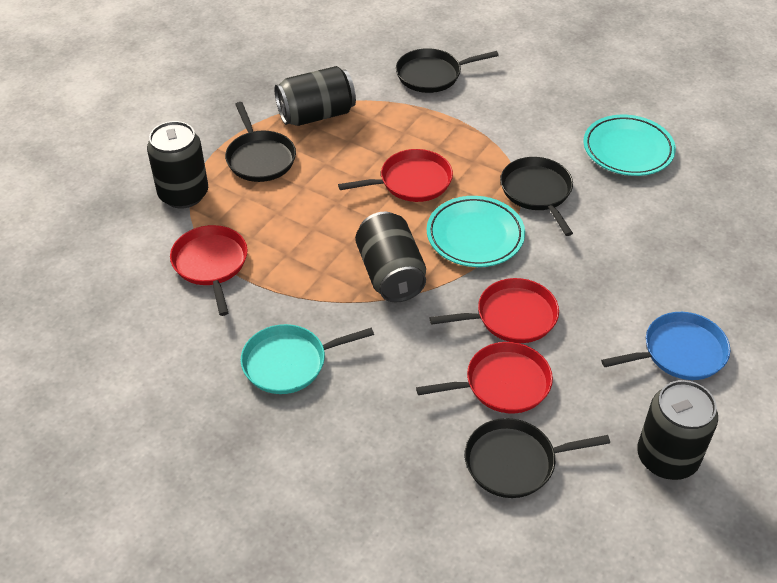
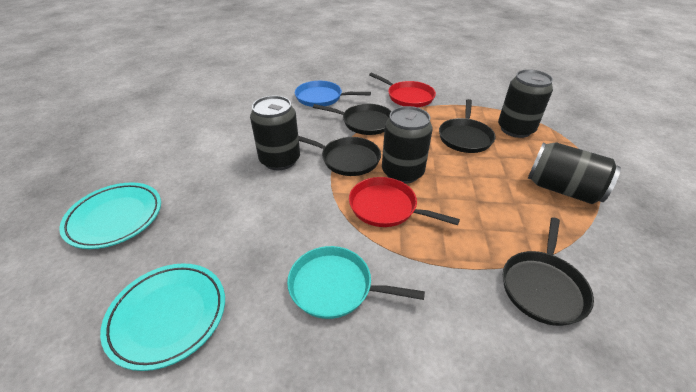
red pan: [170,225,248,316] [338,149,453,202] [416,342,553,413] [430,278,559,343] = 4 -> [349,177,460,227] [369,73,436,107] = 2

